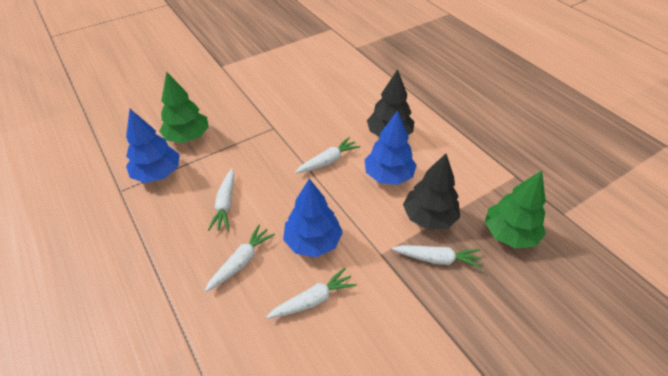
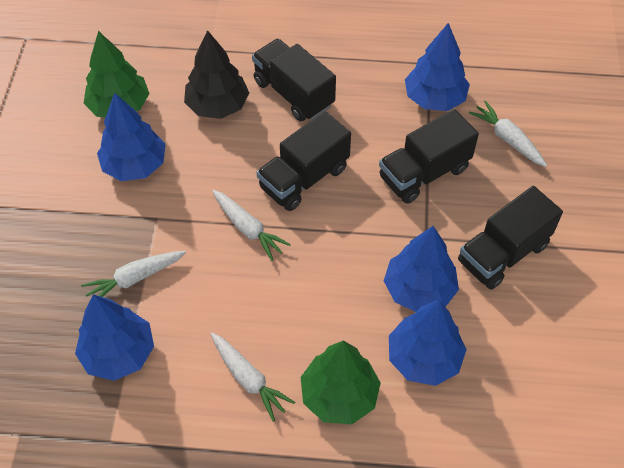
black tree: [367,69,415,137] [403,154,460,230] = 2 -> [184,30,249,119] = 1
black truck: none = 0 -> [252,39,336,121] [256,111,351,211] [379,109,479,204] [458,186,563,290] = 4
blue tree: [126,109,180,183] [283,178,343,257] [365,110,417,185] = 3 -> [75,294,154,381] [97,93,166,181] [384,226,459,312] [389,300,467,386] [405,23,470,111] = 5
white carrot: [205,224,275,292] [208,169,235,231] [266,268,356,319] [295,137,360,173] [392,245,482,269] = 5 -> [81,251,186,297] [211,333,295,422] [212,190,291,261] [469,100,547,167] = 4

